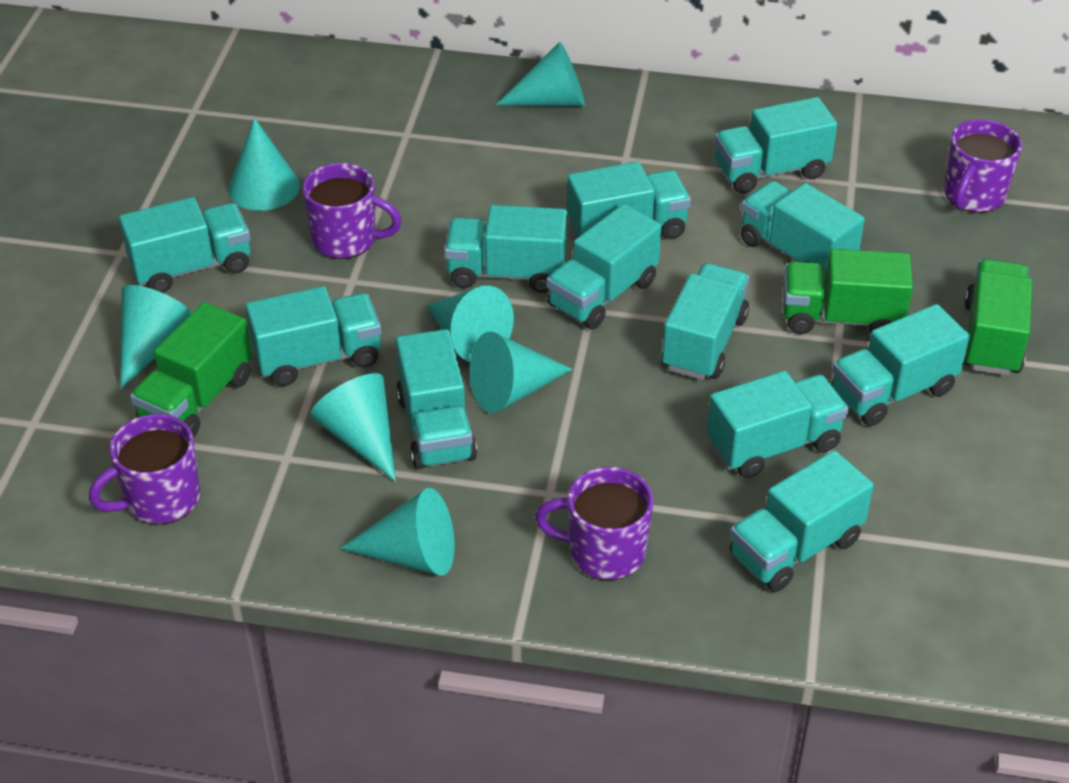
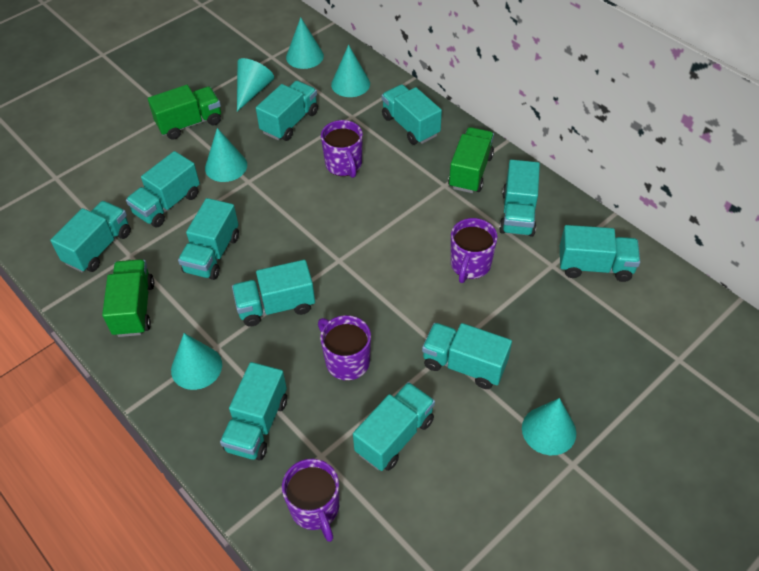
turquoise cone: [120,285,192,389] [228,117,300,211] [310,373,396,481] [340,488,455,576] [426,286,514,362] [470,332,573,413] [496,42,585,106] = 7 -> [171,333,222,390] [205,128,247,182] [237,58,274,112] [286,17,324,69] [331,45,370,97] [522,398,576,455] = 6
turquoise truck: [119,197,251,293] [245,286,382,386] [396,329,477,469] [444,205,568,293] [547,204,662,329] [567,161,691,239] [661,263,749,380] [707,371,848,478] [714,97,838,194] [730,450,874,592] [741,181,865,278] [831,304,970,426] = 12 -> [50,201,131,272] [126,151,200,227] [178,198,239,280] [220,362,287,461] [232,260,315,327] [256,81,318,141] [353,382,435,471] [382,84,442,145] [422,323,512,389] [499,160,540,237] [560,225,640,282] = 11

